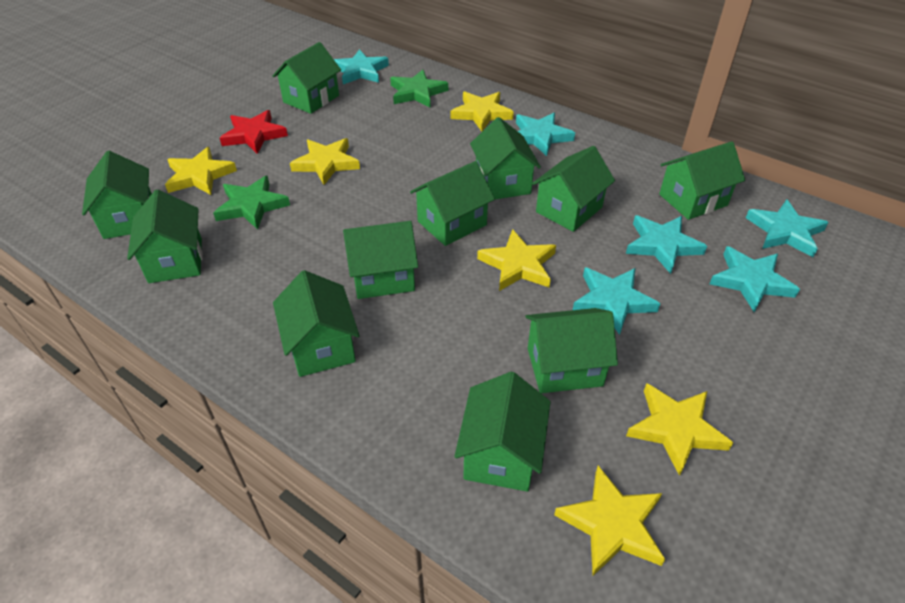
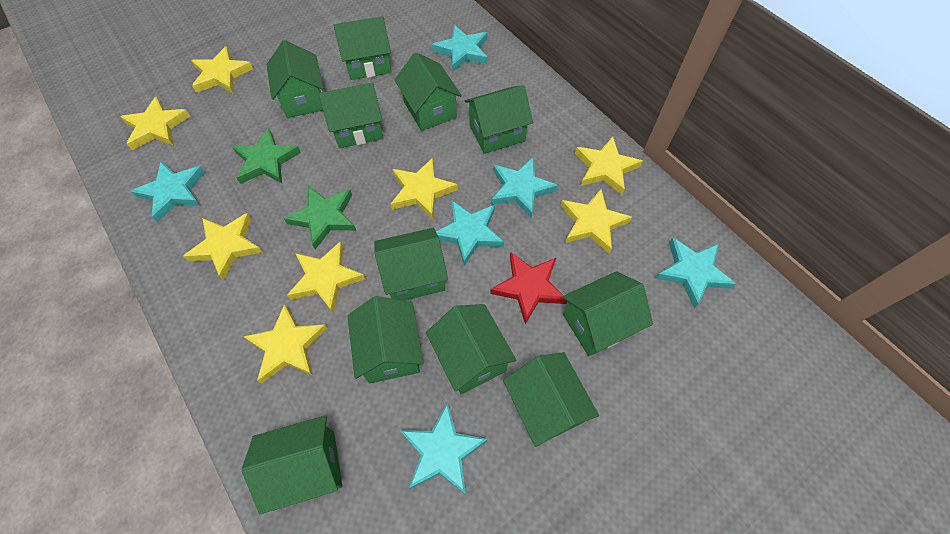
yellow star: [165,147,237,195] [290,138,360,185] [451,91,514,131] [477,229,556,291] [554,466,665,576] [626,383,733,476] = 6 -> [120,97,190,150] [183,213,262,280] [191,47,253,94] [243,304,328,384] [287,241,365,313] [391,158,458,219] [561,189,632,254] [575,136,643,195] = 8

